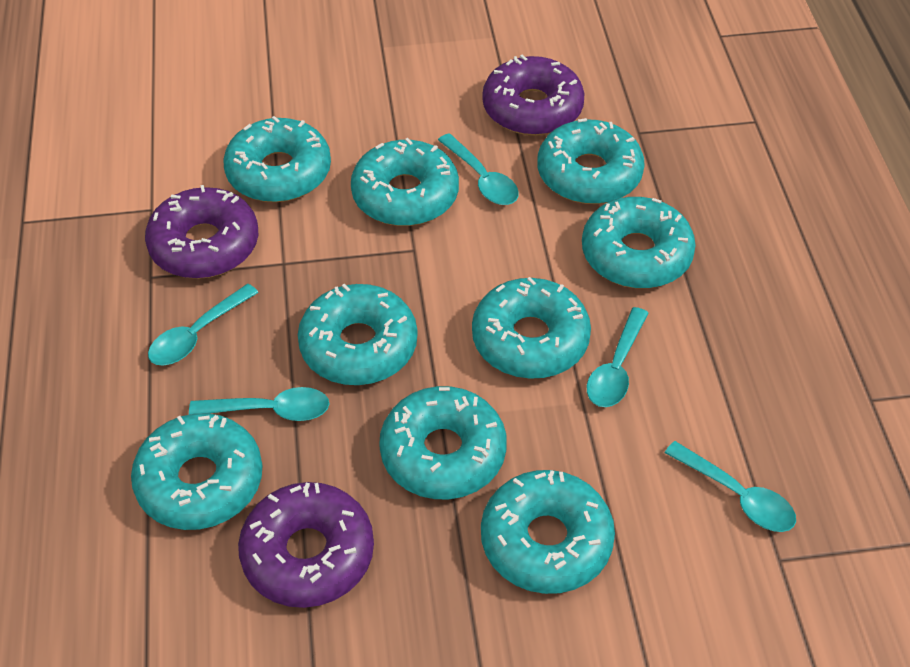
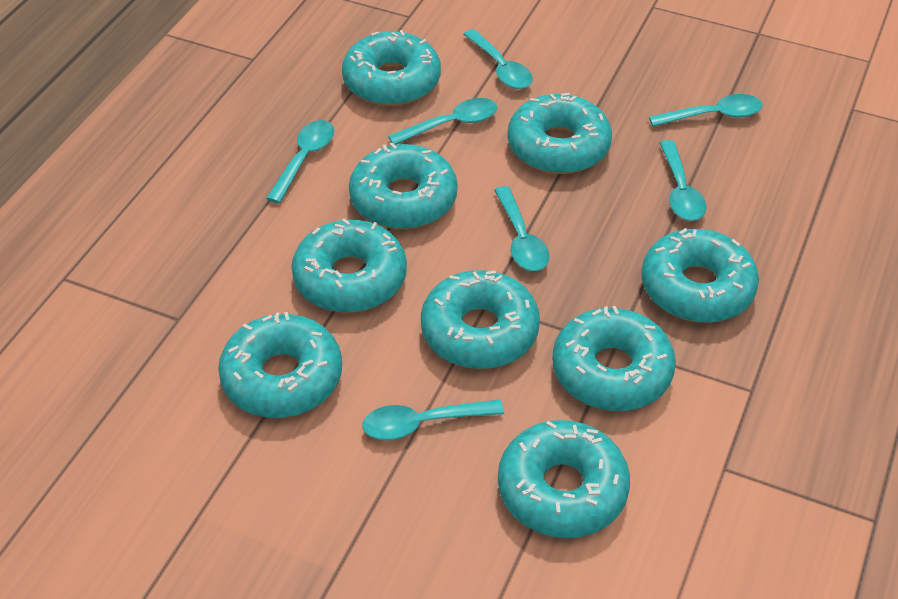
purple donut: [145,185,258,279] [238,482,374,608] [482,55,585,136] = 3 -> none = 0
turquoise spoon: [148,284,259,366] [189,387,329,421] [438,133,519,205] [587,307,648,407] [665,441,796,532] = 5 -> [266,120,335,203] [362,399,504,440] [388,98,497,145] [463,29,533,89] [494,186,550,271] [649,94,763,127] [660,140,707,221] = 7

